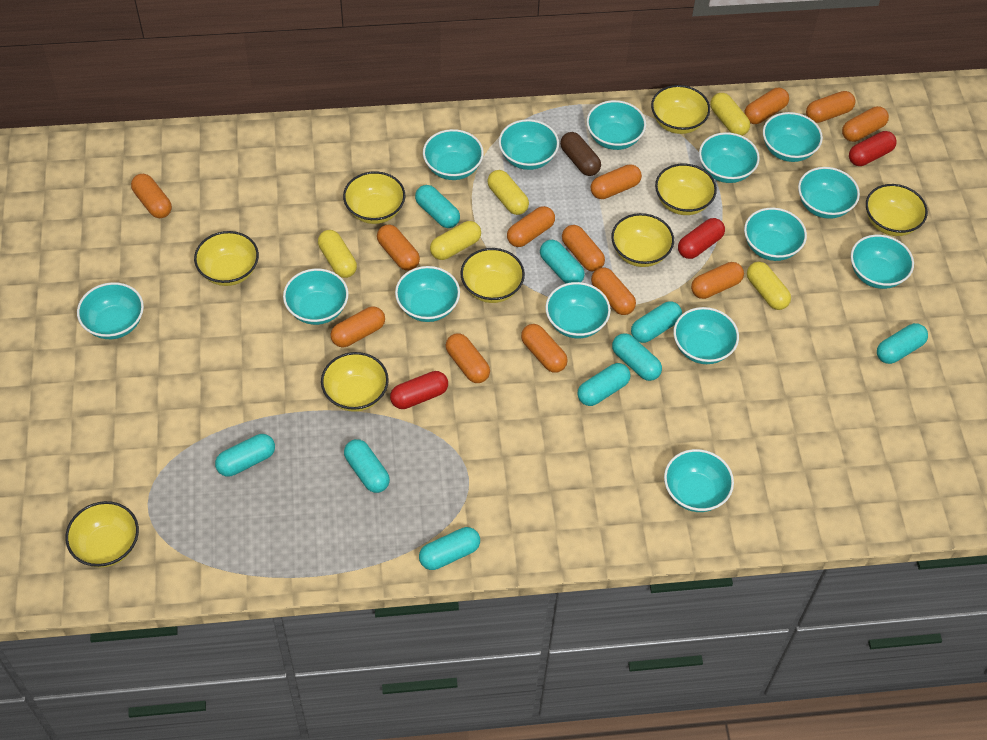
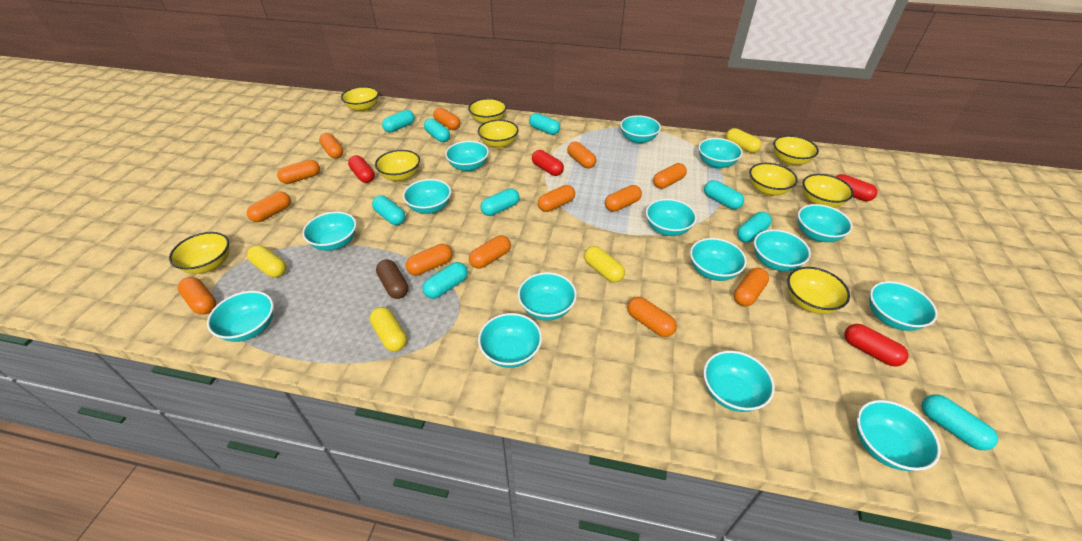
red capsule: [390,371,448,409] [678,218,725,259] [849,131,897,166] = 3 -> [348,155,375,183] [532,150,564,176] [835,174,878,201] [844,324,909,367] = 4
turquoise bowl: [77,282,144,339] [283,269,349,325] [395,266,460,322] [423,129,484,180] [499,119,559,170] [545,282,611,339] [587,100,646,150] [664,449,734,512] [673,307,739,364] [699,132,760,183] [744,208,807,261] [763,112,823,162] [798,167,860,219] [851,235,914,289] = 14 -> [207,291,274,342] [302,212,356,251] [403,179,451,214] [445,141,489,172] [478,313,542,368] [518,272,577,321] [620,115,661,144] [646,199,697,236] [690,238,747,281] [698,138,743,169] [703,351,775,412] [754,229,811,271] [798,204,853,242] [856,400,941,471] [869,281,938,331] = 15
yellow capsule: [318,230,357,278] [430,221,481,260] [487,170,529,215] [710,93,750,136] [747,262,791,310] = 5 -> [247,245,287,278] [370,307,407,351] [584,246,625,283] [726,128,761,153] = 4

